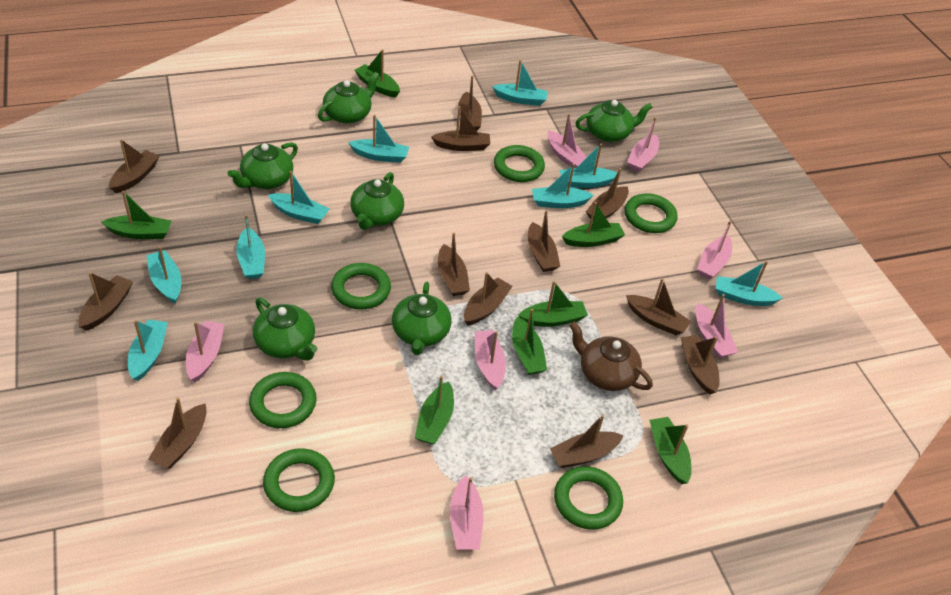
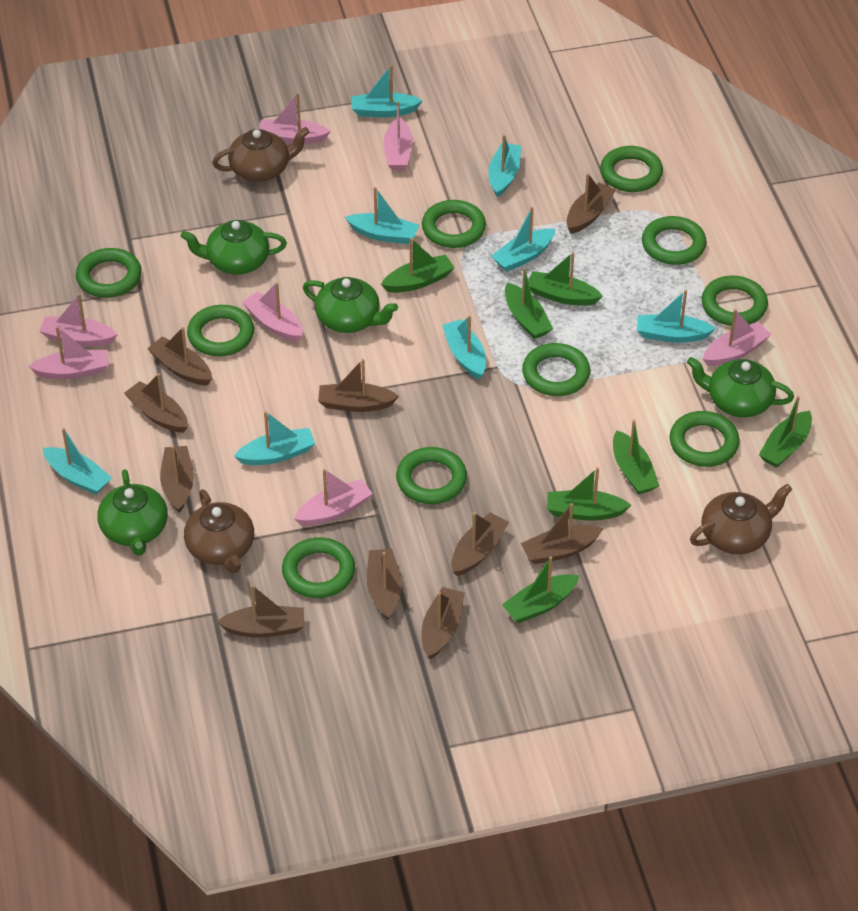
brown boat: [78,272,133,331] [109,139,159,193] [148,397,207,468] [431,106,490,151] [438,233,470,296] [458,75,482,131] [464,272,512,326] [528,210,560,272] [550,415,624,468] [586,168,629,219] [626,278,691,335] [681,335,720,394] = 12 -> [124,373,188,433] [147,327,212,386] [160,446,194,513] [217,585,304,638] [318,359,399,412] [367,549,402,620] [421,587,465,659] [451,512,509,576] [521,503,603,564] [566,173,616,234] = 10
brown teapot: [569,321,653,391] = 1 -> [184,489,254,573] [212,127,309,182] [690,484,792,554] = 3
green ring: [249,372,317,428] [263,448,335,512] [331,263,391,309] [494,145,545,182] [554,466,623,530] [625,193,678,233] = 6 -> [76,248,142,298] [187,305,254,356] [282,537,355,598] [396,447,467,504] [422,200,486,248] [522,343,590,396] [600,146,663,192] [642,216,707,265] [669,411,740,467] [702,276,768,326] = 10
green teapot: [227,142,298,189] [253,298,318,361] [318,72,379,124] [350,172,404,230] [392,282,452,355] [576,100,653,142] = 6 -> [97,469,168,556] [181,220,287,275] [303,277,398,333] [687,357,794,417] = 4
turquoise boat: [128,319,168,381] [146,246,181,304] [236,215,265,279] [268,171,330,224] [348,115,409,163] [492,60,548,106] [532,164,594,208] [559,144,617,188] [716,261,783,306] = 9 -> [43,428,112,495] [234,411,316,465] [345,187,419,244] [351,65,423,117] [442,315,486,379] [488,135,521,197] [491,207,556,272] [637,290,716,343] = 8

